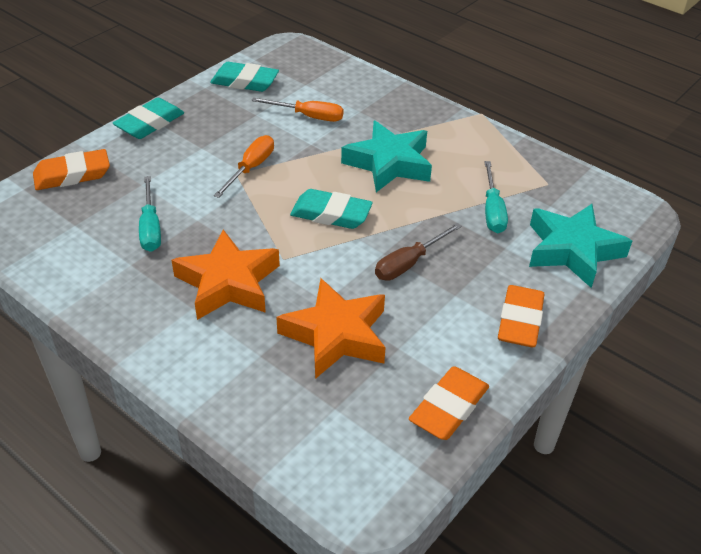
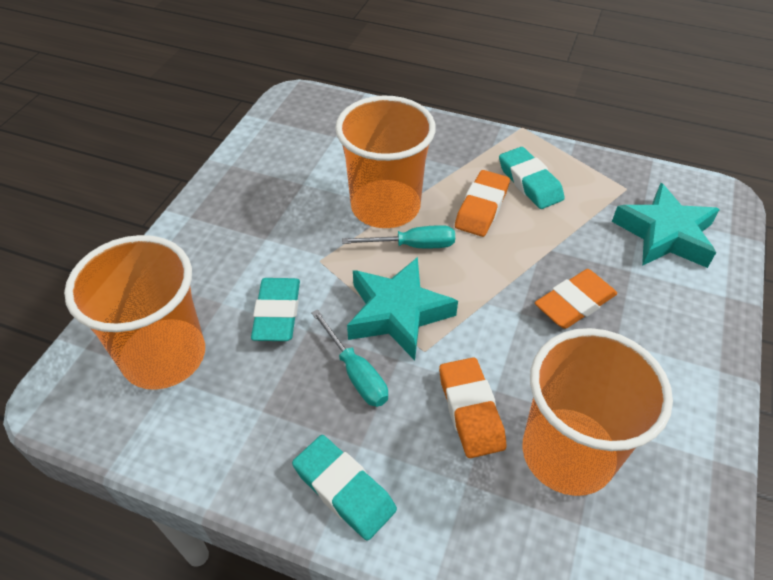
brown screwdriver: [375,223,462,281] = 1 -> none = 0
orange cup: none = 0 -> [64,235,205,390] [335,96,436,228] [522,328,673,496] = 3
orange screwdriver: [214,135,274,198] [251,97,344,122] = 2 -> none = 0
orange star: [171,229,280,320] [276,278,386,379] = 2 -> none = 0

